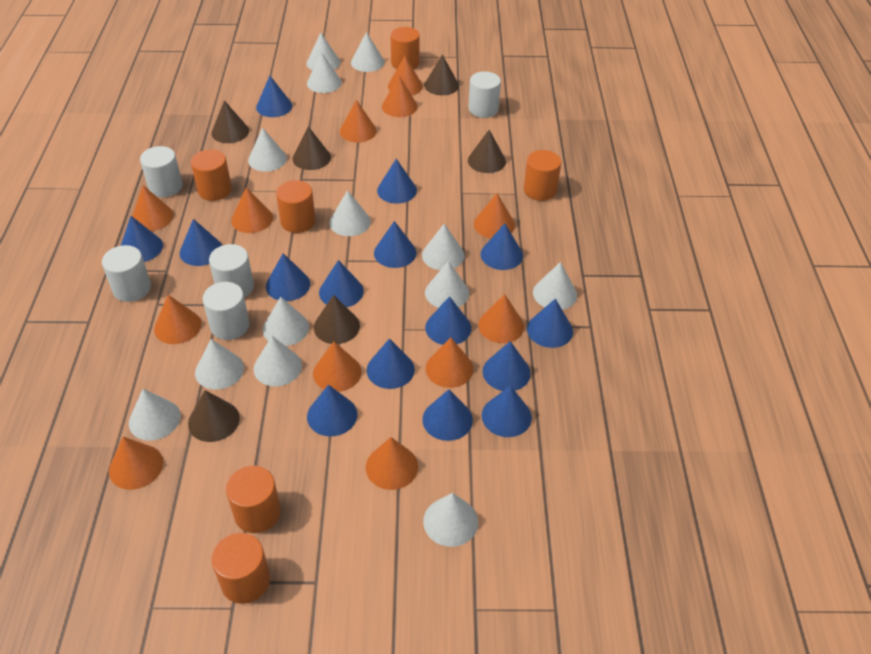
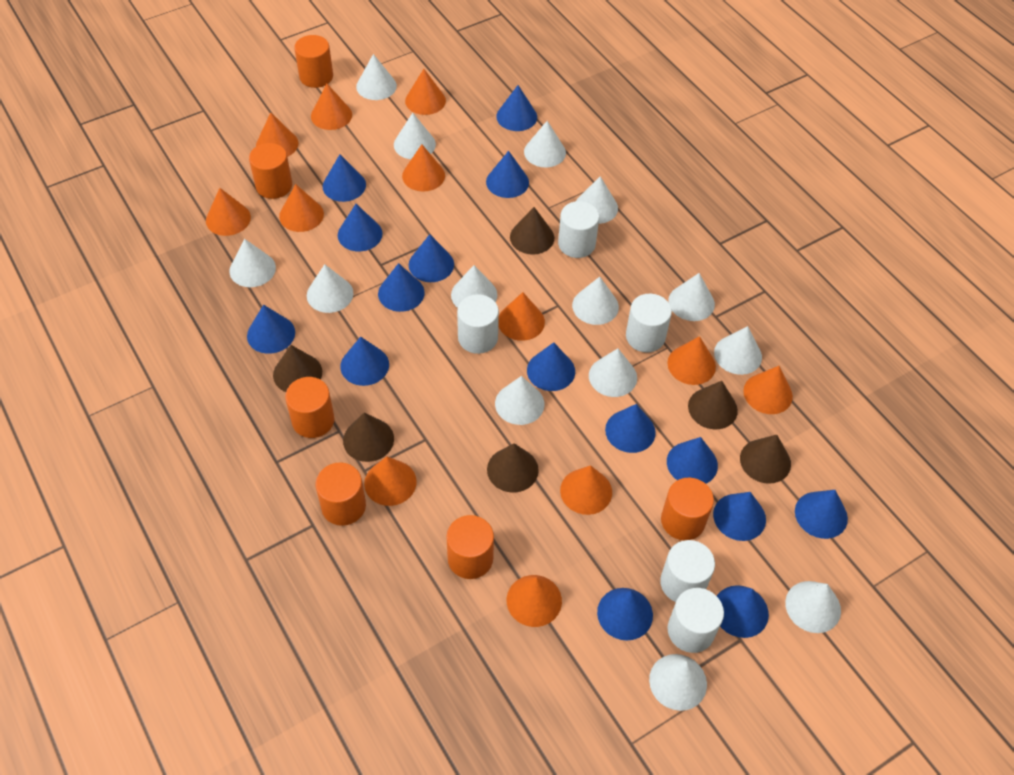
white cone: [129,389,181,441] [195,339,244,390] [248,128,287,172] [254,336,302,386] [263,297,309,346] [307,33,341,71] [307,52,342,93] [329,190,371,236] [351,32,385,72] [422,224,465,270] [423,493,478,547] [425,261,469,308] [533,262,577,310] = 13 -> [229,239,276,287] [307,264,354,313] [356,54,397,100] [394,113,436,159] [451,265,497,308] [495,376,545,425] [524,121,566,168] [572,277,619,325] [576,176,618,224] [589,348,637,397] [649,654,707,711] [668,273,715,321] [714,326,762,375] [785,581,841,633] = 14

